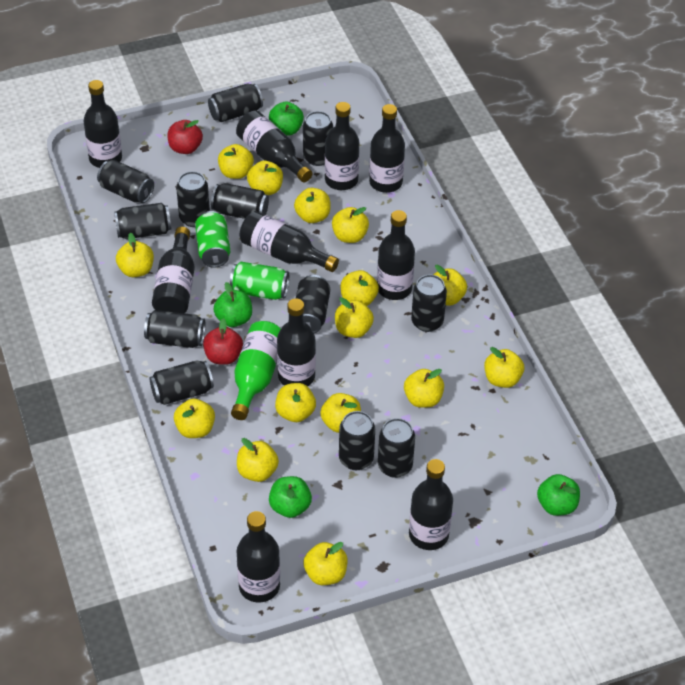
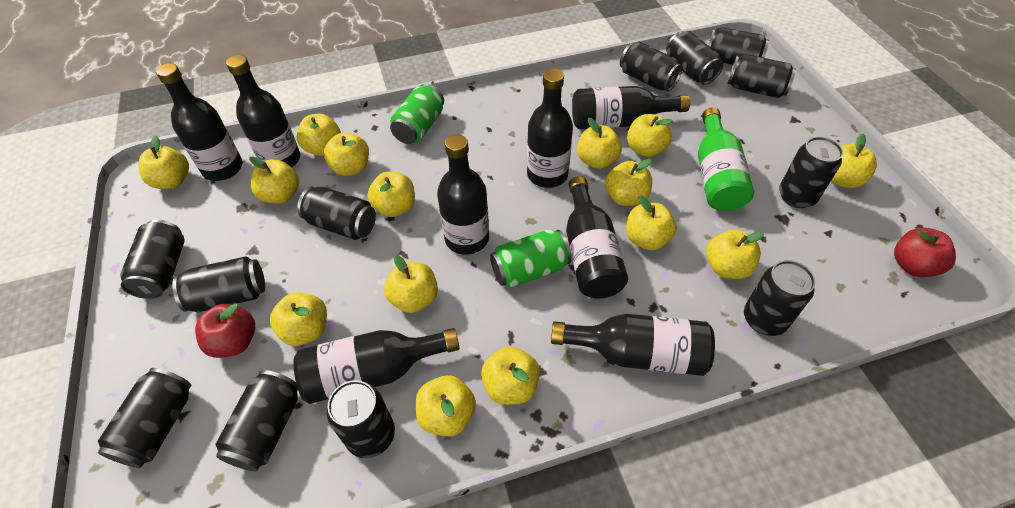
black bottle: [83,80,122,168] [152,227,195,313] [236,111,313,182] [236,511,280,603] [240,211,339,272] [277,298,316,386] [325,102,359,190] [369,104,405,193] [377,210,415,300] [409,459,453,550] = 10 -> [156,63,243,181] [226,55,300,167] [293,328,459,404] [437,134,489,255] [527,69,573,188] [551,314,715,376] [566,176,628,299] [572,86,690,129] = 8
green apple: [213,282,252,327] [269,101,304,136] [269,476,312,518] [537,474,580,516] = 4 -> none = 0

